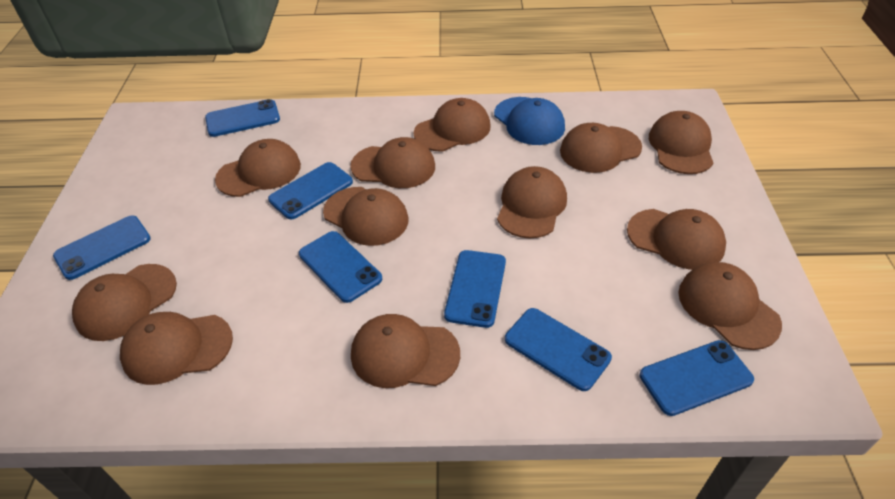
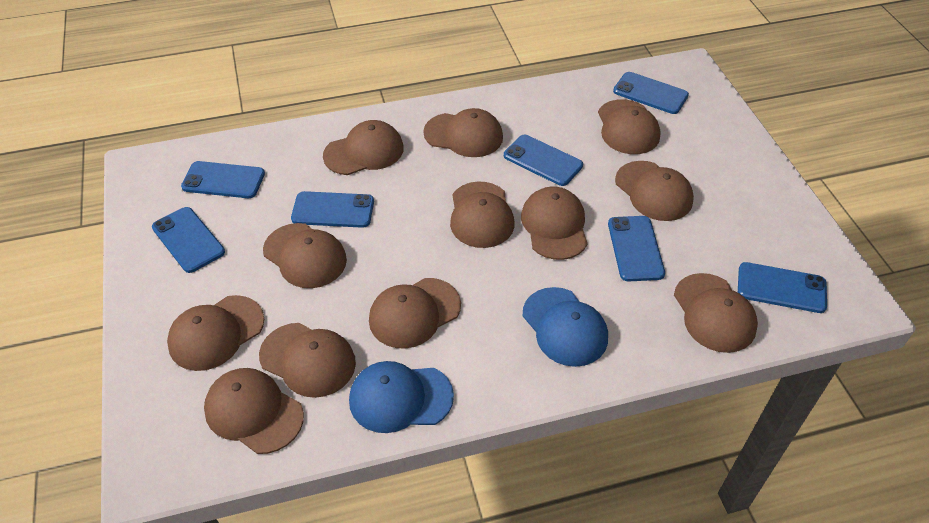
blue cap: [494,97,565,145] = 1 -> [349,361,454,433] [523,287,608,367] = 2

